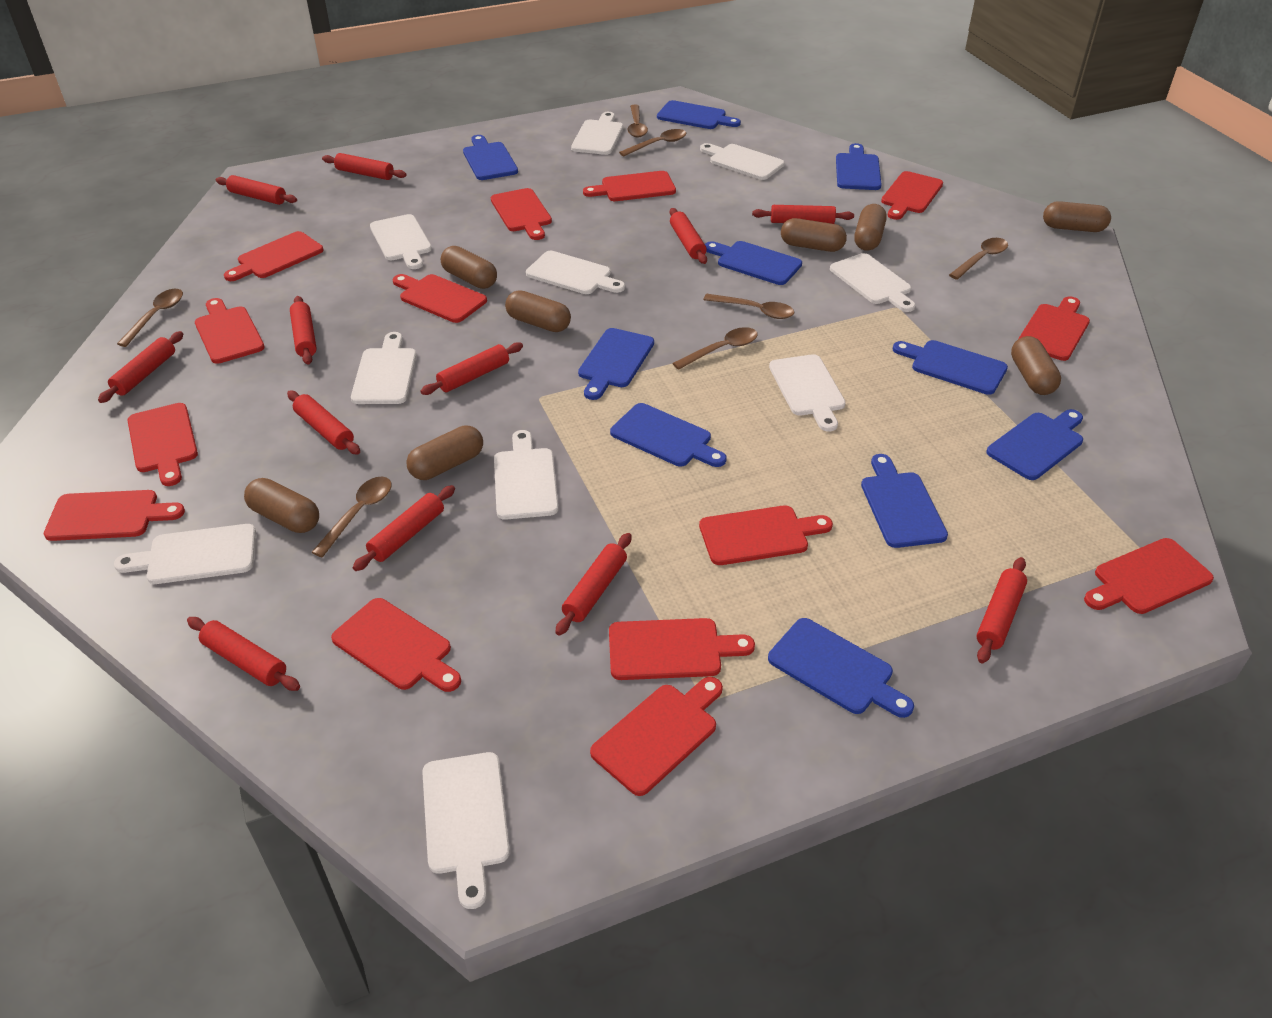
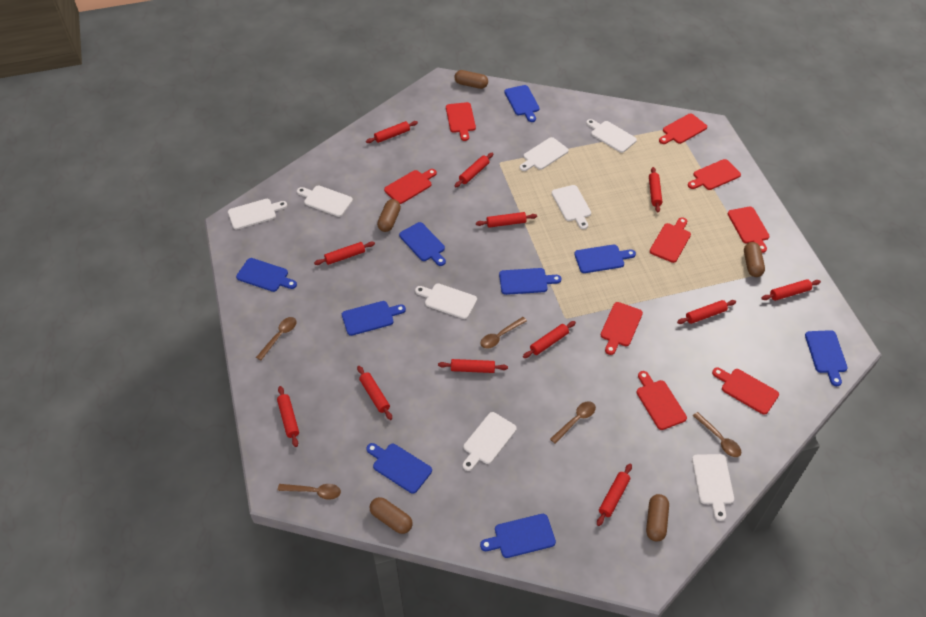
blue cutting board: [463,135,518,180] [578,328,654,400] [610,403,727,467] [657,100,741,129] [705,241,802,285] [768,618,914,718] [836,143,882,190] [861,454,948,548] [893,340,1008,395] [986,409,1083,480] = 10 -> [236,258,297,292] [342,301,406,336] [366,443,432,494] [399,222,446,266] [480,514,556,558] [499,268,561,295] [504,85,540,122] [574,245,636,273] [805,330,848,386] = 9
brown capsule: [244,478,319,533] [406,425,483,480] [441,246,497,289] [505,290,571,332] [781,218,847,252] [854,204,887,251] [1011,336,1061,395] [1043,201,1111,232] = 8 -> [370,497,413,534] [377,199,401,232] [454,70,488,89] [646,494,669,541] [744,242,765,277] = 5
brown spoon: [117,289,183,347] [311,477,392,557] [619,129,686,156] [627,105,648,138] [672,327,758,370] [703,294,795,319] [949,238,1008,280] = 7 -> [256,317,296,360] [278,484,341,500] [481,317,527,349] [550,401,596,444] [693,412,741,457] = 5
red cutting board: [44,490,185,541] [127,403,198,486] [195,298,265,364] [224,231,324,281] [331,598,461,692] [393,274,487,323] [491,188,552,240] [583,171,676,201] [590,677,723,796] [609,618,755,680] [699,505,833,565] [881,171,943,220] [1018,296,1090,361] [1084,538,1214,614] = 14 -> [384,169,437,204] [446,102,476,141] [601,302,643,355] [636,371,687,430] [650,217,691,263] [659,114,707,144] [688,159,741,190] [712,368,779,415] [728,207,770,253] = 9
white cutting board: [114,524,256,584] [351,332,416,404] [370,214,432,269] [422,752,510,909] [494,430,558,520] [526,251,625,294] [571,112,623,155] [700,143,784,180] [769,354,846,431] [830,253,915,312] = 10 -> [228,199,287,229] [297,185,353,217] [415,283,477,319] [463,412,517,471] [520,137,569,171] [552,185,591,229] [586,119,637,153] [692,454,734,521] = 8

